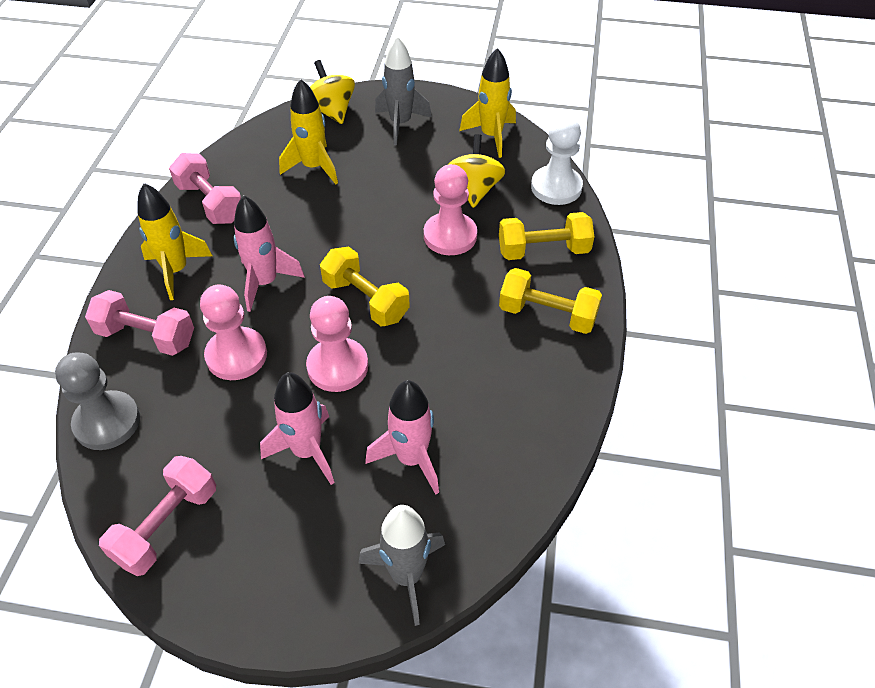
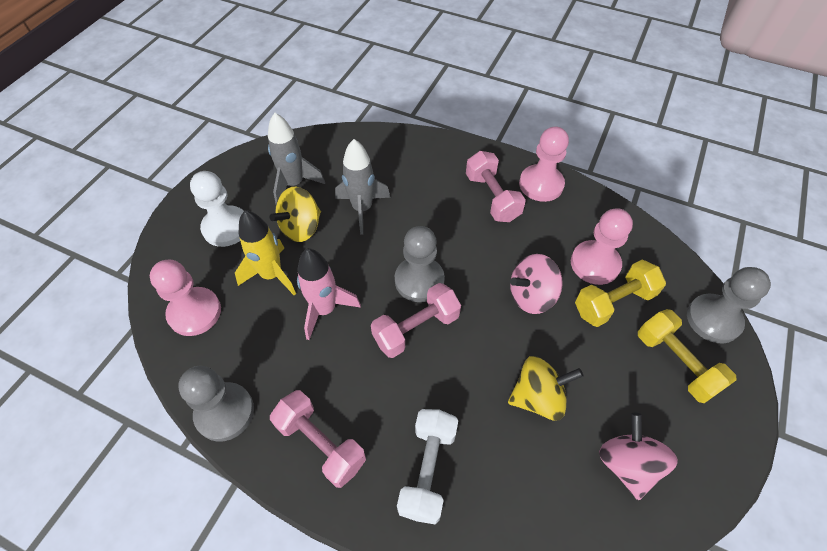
grey pawn: [55,352,140,450] = 1 -> [178,366,254,442] [395,226,445,302] [687,267,771,343] = 3
pink rocket: [234,195,305,312] [260,372,335,485] [366,380,439,494] = 3 -> [297,249,361,340] = 1
pink spinning top: none = 0 -> [510,254,563,314] [599,413,678,500] = 2
white dumbbell: none = 0 -> [397,409,458,524] = 1
yellow dumbbell: [320,247,410,326] [499,212,595,260] [499,268,602,334] = 3 -> [575,260,666,327] [638,309,737,403] = 2
yellow rocket: [137,183,212,300] [279,79,338,184] [459,48,516,158] = 3 -> [235,210,296,295] = 1

